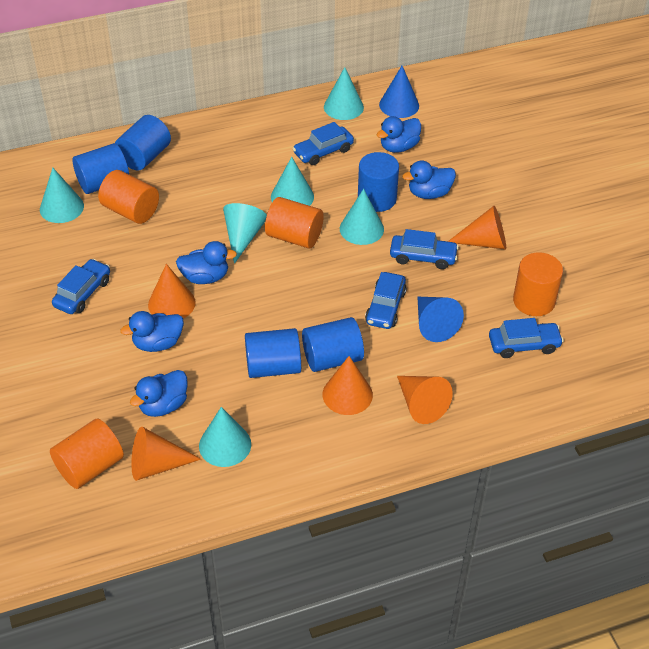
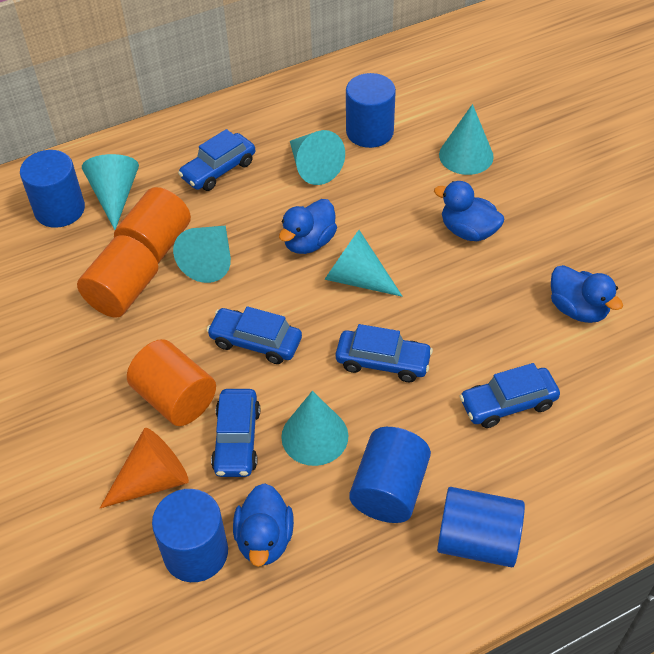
blue cone: [379,66,419,118] [417,297,464,342] = 2 -> none = 0
blue duck: [120,311,184,352] [130,370,188,417] [176,241,237,284] [377,116,421,153] [402,160,456,199] = 5 -> [233,483,294,567] [279,199,337,254] [434,181,505,241] [551,265,623,323] = 4
orange cone: [131,427,201,481] [148,264,196,318] [323,356,373,415] [397,376,453,424] [448,206,506,249] = 5 -> [100,428,189,508] = 1
orange cylinder: [50,418,124,489] [98,170,159,224] [265,197,324,249] [513,252,563,316] = 4 -> [77,235,158,318] [114,187,191,263] [127,339,216,426] = 3

